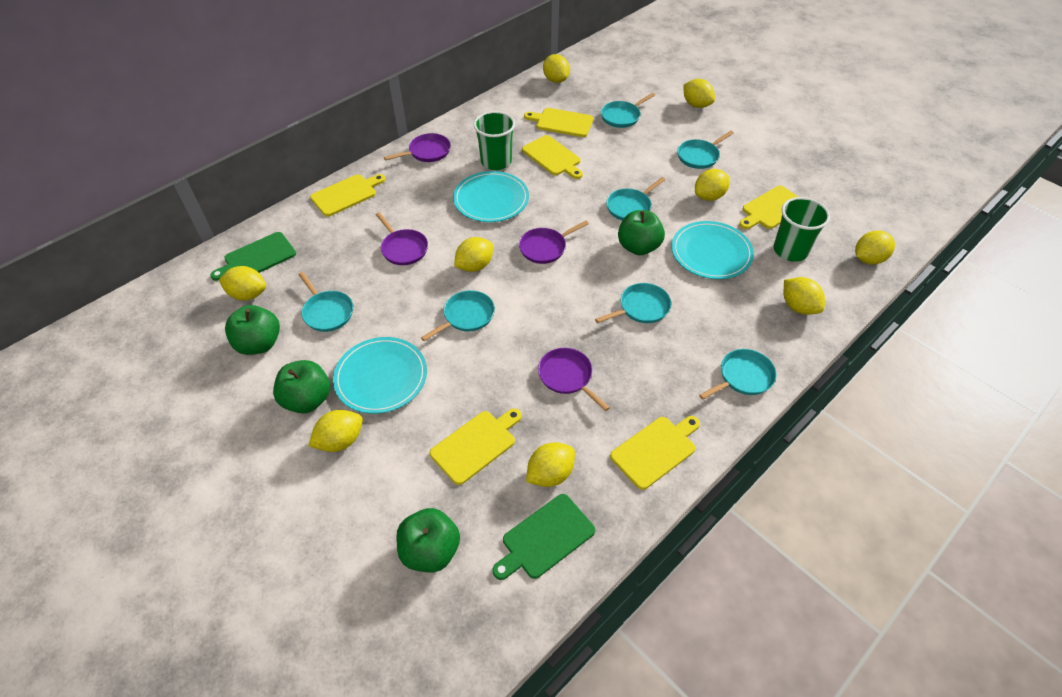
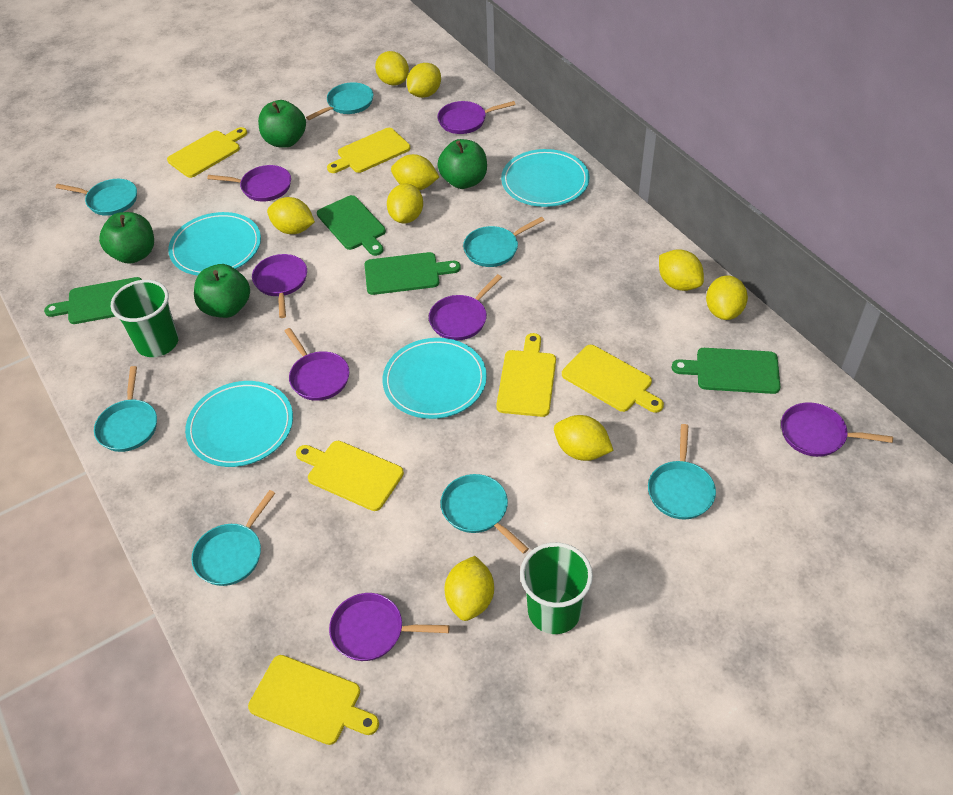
green cutting board: [210,232,296,281] [492,494,595,580] = 2 -> [44,277,142,324] [317,195,386,256] [364,252,461,295] [672,348,780,394] = 4
purple pan: [376,212,428,265] [384,133,451,162] [519,221,589,264] [538,348,610,411] = 4 -> [207,165,291,202] [252,254,307,318] [285,328,349,401] [329,593,450,661] [429,274,502,340] [438,101,516,134] [781,402,893,457] = 7
turquoise plate: [333,337,427,414] [453,171,529,222] [671,221,754,279] = 3 -> [168,212,261,276] [185,381,293,467] [383,338,487,419] [501,149,589,207] = 4

